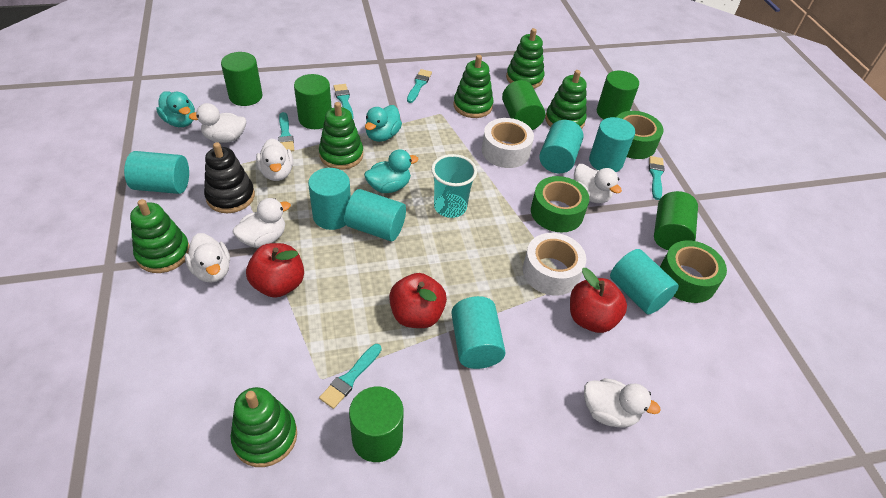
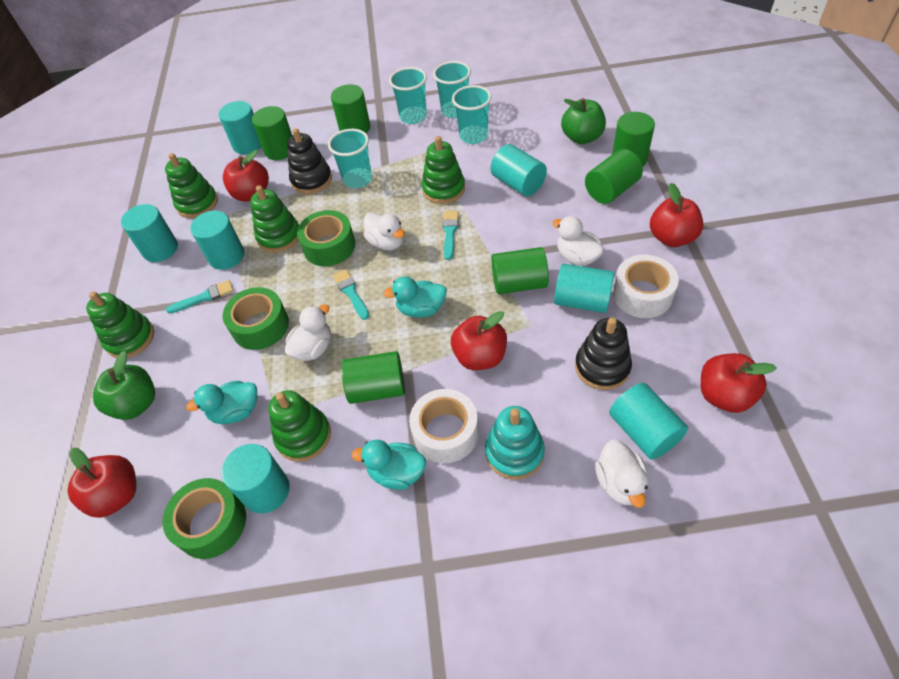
black stacking toy: [204,142,255,213] = 1 -> [287,128,332,194] [575,317,632,390] = 2
green apple: none = 0 -> [93,351,155,420] [561,98,606,144] = 2
green stacking toy: [130,199,190,273] [231,387,297,467] [319,102,363,170] [453,55,494,118] [506,28,545,89] [545,70,587,129] = 6 -> [86,291,154,358] [165,153,218,218] [250,185,299,253] [269,390,331,462] [422,136,465,204] = 5
red apple: [246,243,304,298] [389,273,447,328] [570,268,627,333] = 3 -> [67,448,136,518] [223,150,269,202] [451,311,507,370] [650,183,703,247] [701,353,777,413] = 5
turquoise brush: [278,112,294,151] [319,344,381,409] [334,84,353,119] [407,69,432,103] [649,156,664,200] = 5 -> [166,280,233,314] [333,269,369,320] [443,211,459,260] = 3
turquoise cup: [431,154,477,218] = 1 -> [328,129,372,188] [389,67,427,124] [433,61,471,118] [452,85,491,144] = 4
turquoise stacking toy: none = 0 -> [485,406,545,480] = 1
white duck: [185,233,230,283] [189,103,246,143] [233,198,291,248] [256,138,293,181] [574,164,622,203] [584,378,661,428] = 6 -> [285,304,331,361] [363,212,405,251] [552,216,604,266] [595,439,648,508] = 4

